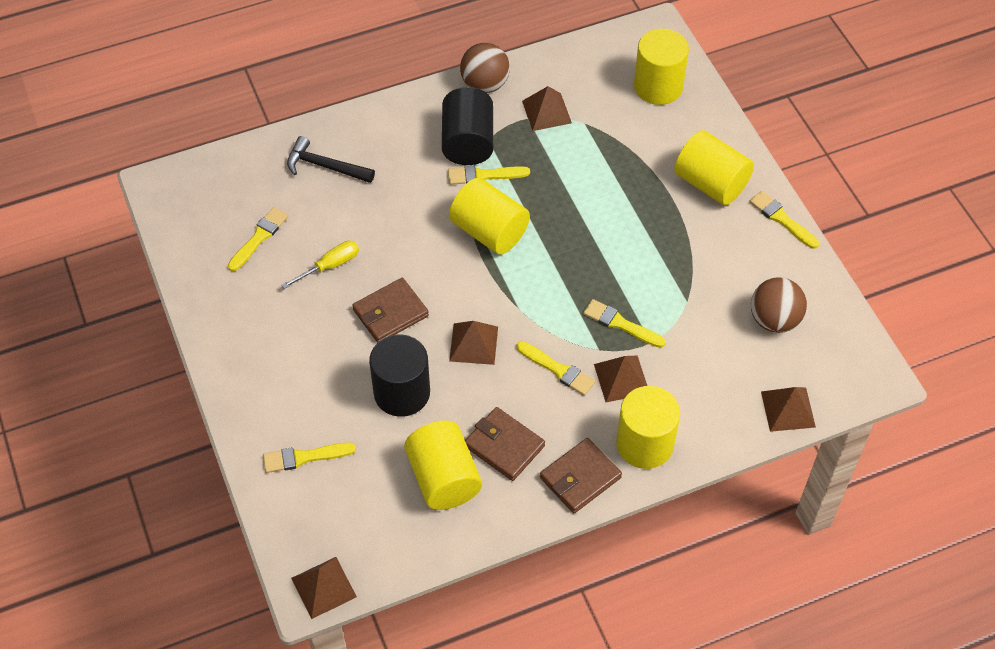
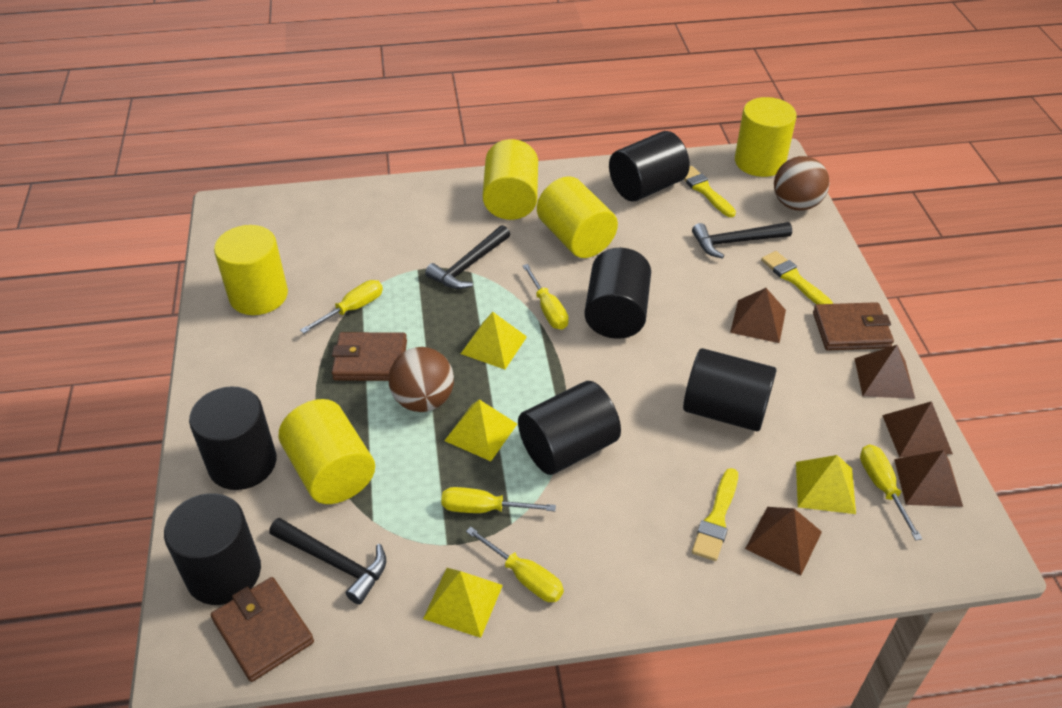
black cylinder: [369,335,430,417] [442,87,493,165] = 2 -> [164,493,261,605] [189,386,277,490] [518,381,621,475] [584,248,651,339] [609,131,690,202] [683,348,777,431] = 6
black hammer: [287,136,375,183] = 1 -> [269,518,386,605] [425,225,510,289] [692,222,792,259] = 3
yellow brush: [228,207,288,271] [263,443,356,473] [448,166,530,185] [517,341,596,396] [583,299,666,348] [749,191,819,249] = 6 -> [683,166,736,217] [692,468,738,561] [761,251,834,304] = 3
yellow pyramid: none = 0 -> [423,568,503,638] [444,399,517,461] [461,312,527,369] [796,455,856,514] = 4
yellow screwdriver: [281,241,359,289] = 1 -> [300,280,383,334] [441,487,556,513] [466,527,564,602] [522,264,569,330] [860,444,922,541] = 5

